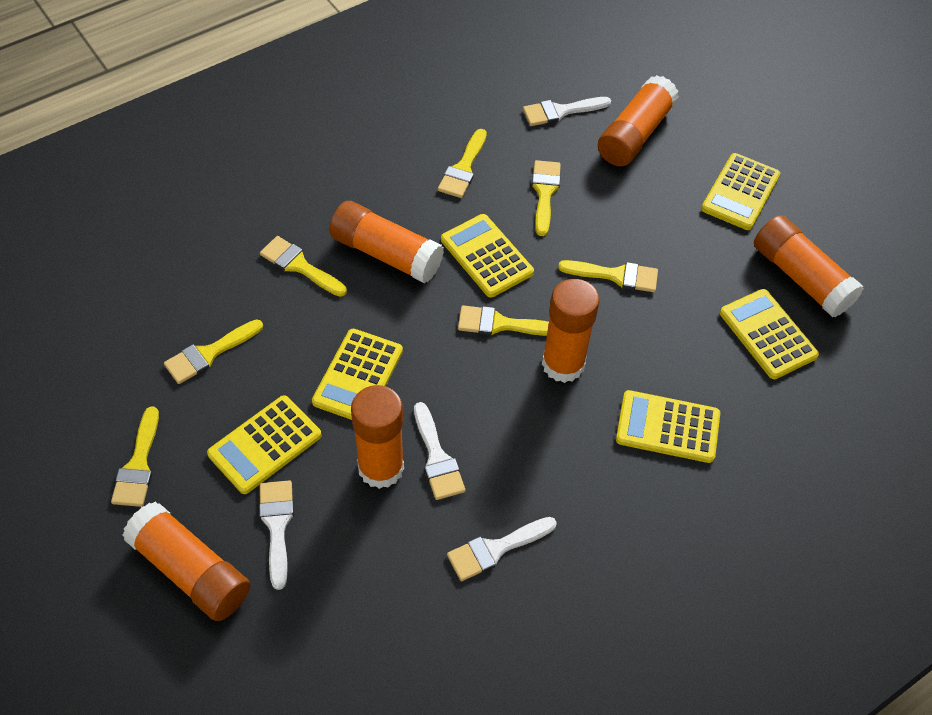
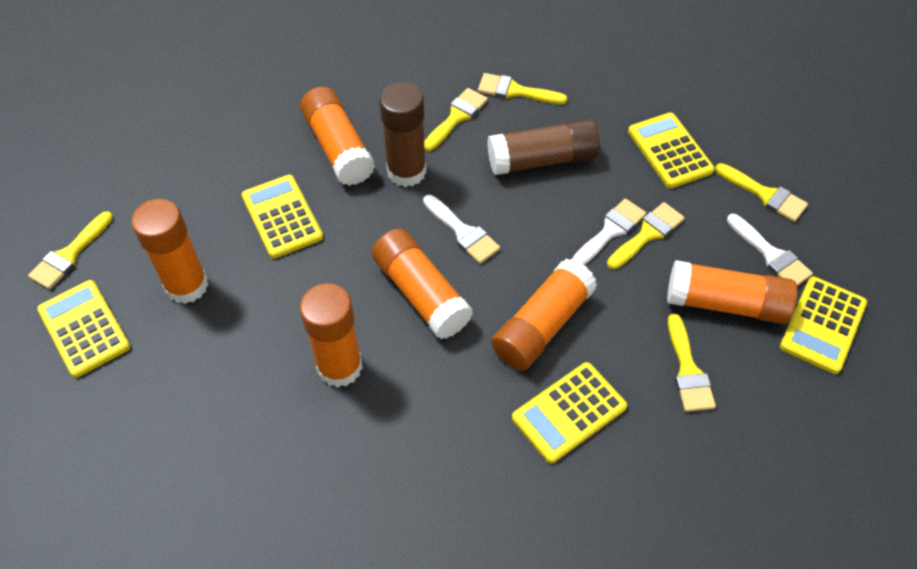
brown glue stick: none = 0 -> [379,82,426,187] [487,119,600,175] = 2
white brush: [259,480,294,590] [414,402,466,500] [447,517,557,581] [523,97,611,126] = 4 -> [423,195,500,264] [572,198,646,265] [727,214,813,286] = 3
yellow brush: [111,406,159,507] [164,319,263,384] [260,236,347,297] [438,129,487,198] [458,305,549,336] [532,160,561,236] [558,260,658,292] = 7 -> [28,211,113,289] [424,88,488,151] [478,73,567,104] [607,202,685,269] [668,314,716,412] [715,163,808,222] = 6
yellow calculator: [207,395,321,494] [312,329,403,420] [441,214,534,298] [616,390,720,463] [701,153,780,230] [720,289,819,379] = 6 -> [37,280,130,378] [242,175,323,259] [512,362,627,463] [628,113,715,188] [780,277,867,374] = 5

